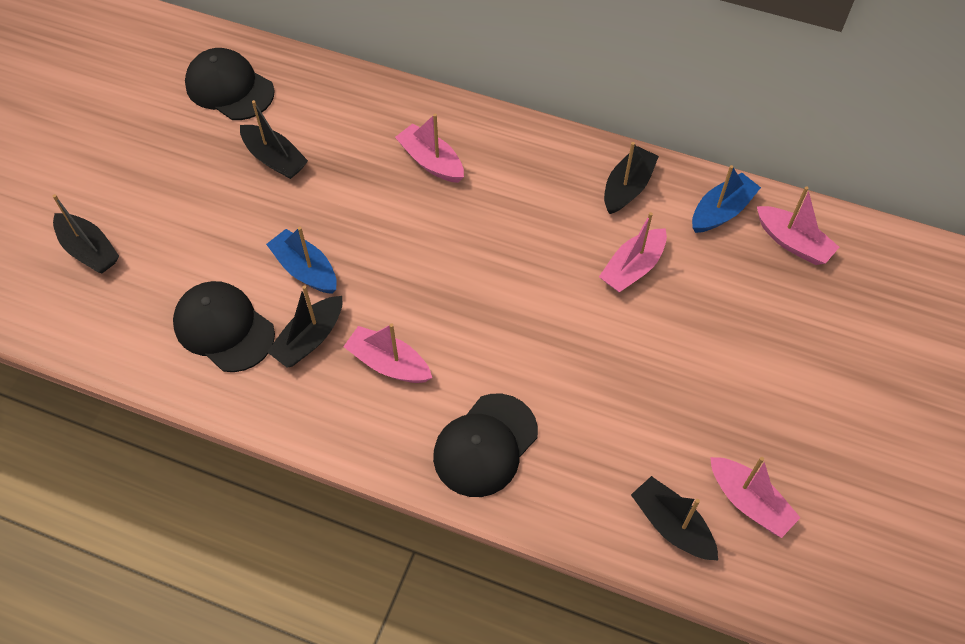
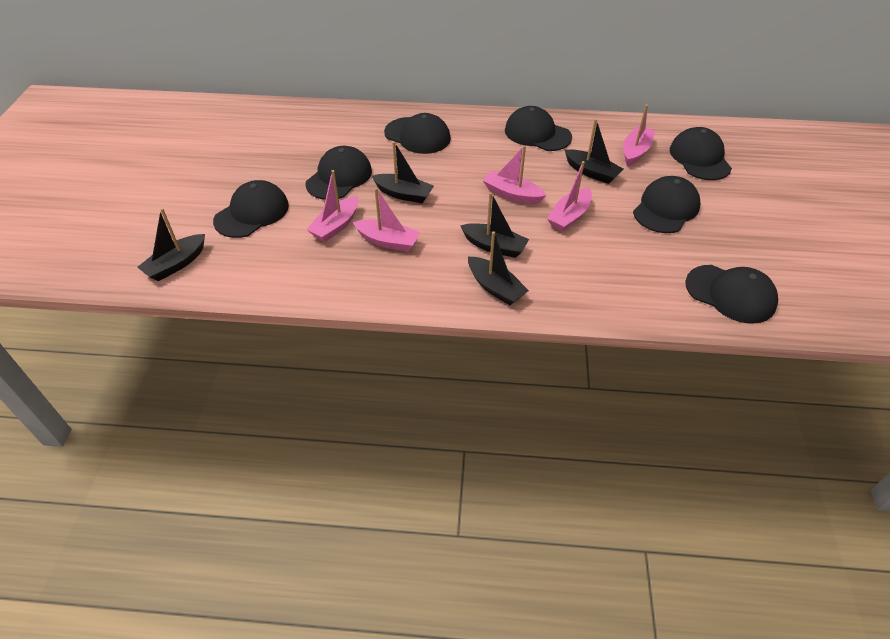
black cap: [173,281,275,372] [185,48,275,120] [433,394,538,497] = 3 -> [213,180,289,238] [306,146,372,200] [384,113,451,154] [505,106,572,151] [633,176,700,233] [670,127,732,180] [685,265,778,324] = 7
blue boat: [266,227,337,294] [692,165,761,233] = 2 -> none = 0

